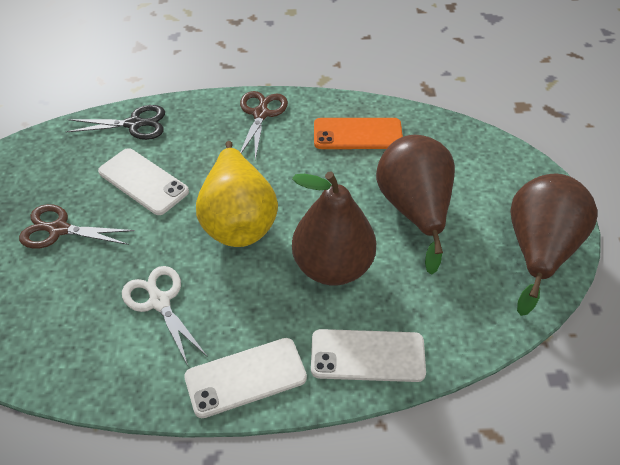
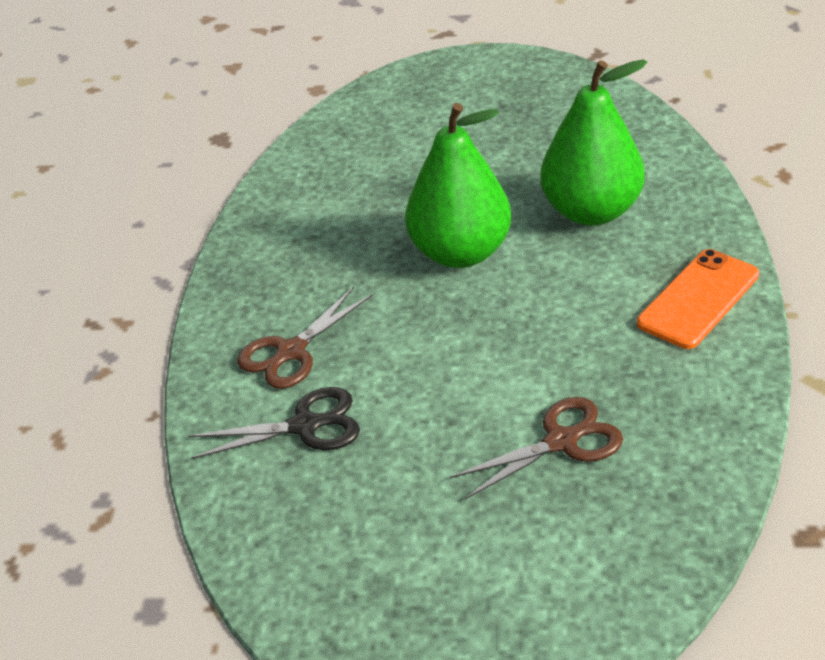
brown pear: [292,171,376,286] [376,135,455,275] [510,174,598,316] = 3 -> none = 0
green pear: none = 0 -> [405,103,512,268] [540,59,648,226] = 2
white phone: [98,148,189,215] [184,338,307,418] [311,329,426,382] = 3 -> none = 0
white scissors: [122,266,208,366] = 1 -> none = 0
yellow pear: [196,141,278,247] = 1 -> none = 0

